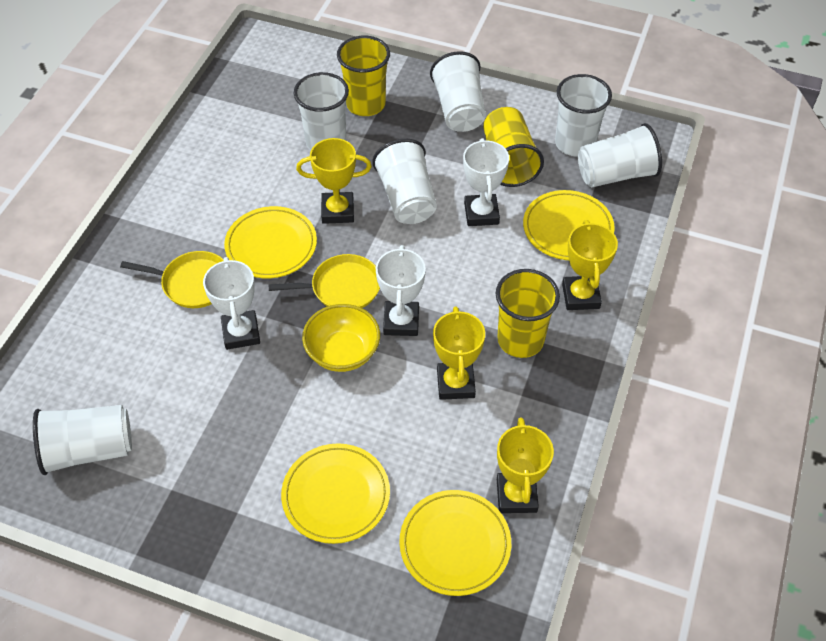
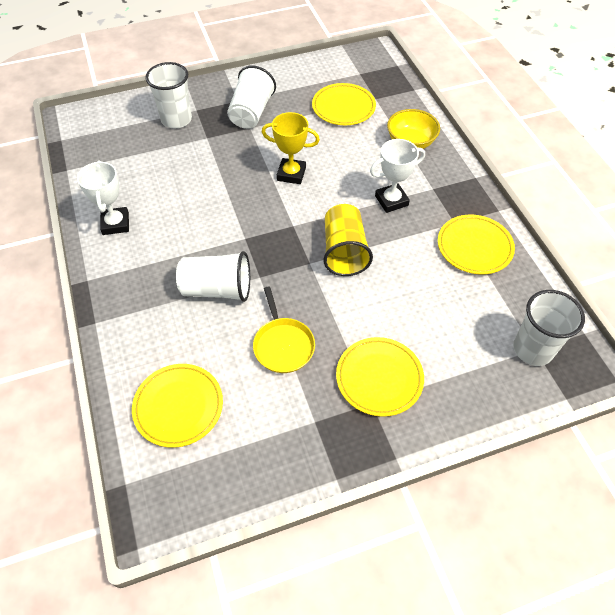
white cup: [33,405,132,475] [294,72,349,150] [372,139,437,224] [430,51,486,132] [555,74,612,156] [578,123,662,188] = 6 -> [145,62,192,128] [176,251,250,302] [227,65,276,129] [513,290,585,366] = 4
white trophy: [203,257,260,350] [376,245,426,336] [463,138,509,226] = 3 -> [77,160,129,235] [370,139,425,213] = 2
yellow cup: [337,36,390,116] [483,107,544,187] [496,269,560,358] = 3 -> [323,204,373,276] = 1
yellow pan: [120,251,224,308] [268,254,380,308] = 2 -> [253,286,315,373] = 1
yellow trophy: [296,138,372,224] [433,307,485,400] [497,418,554,513] [562,220,618,310] = 4 -> [262,112,320,184] = 1

